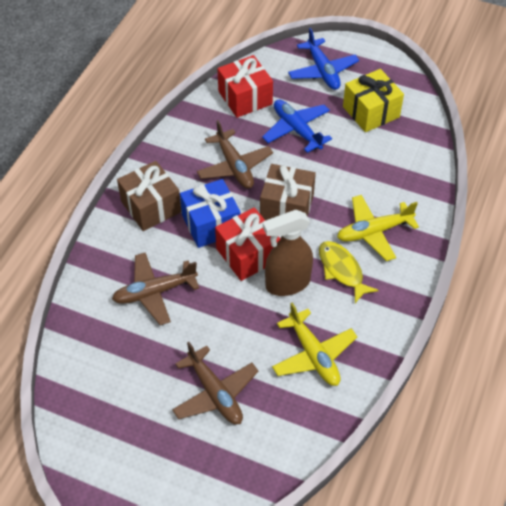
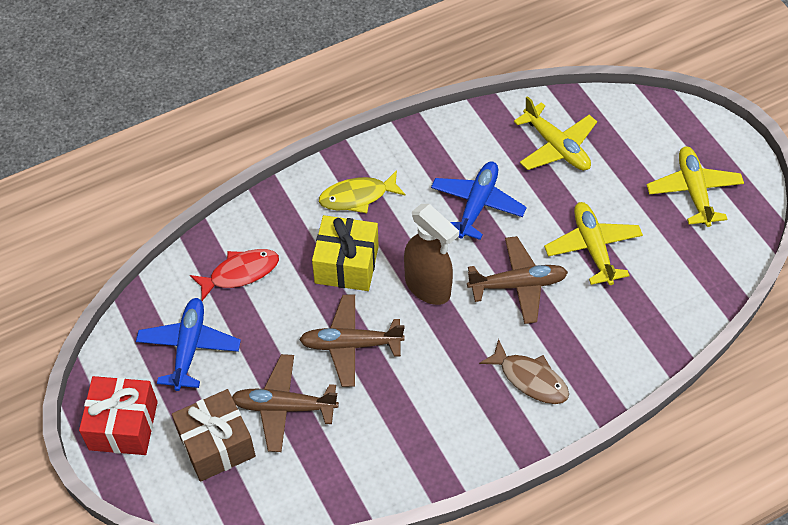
blue gift: [180,179,240,248] = 1 -> none = 0
brown fish: none = 0 -> [479,339,569,404] = 1
brown gift: [117,161,181,231] [260,164,316,220] = 2 -> [172,389,256,482] = 1
red fish: none = 0 -> [190,249,279,301] = 1
red gift: [215,207,280,281] [217,55,273,118] = 2 -> [79,376,158,455] = 1
yellow plane: [272,303,357,386] [337,195,419,261] = 2 -> [514,96,597,171] [544,202,643,285] [647,146,744,227] = 3

